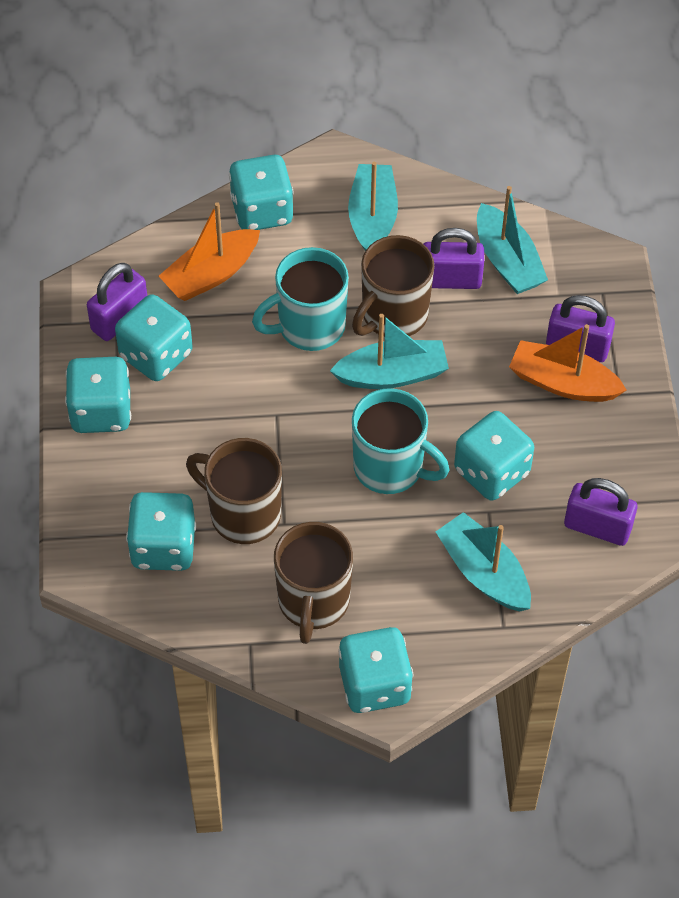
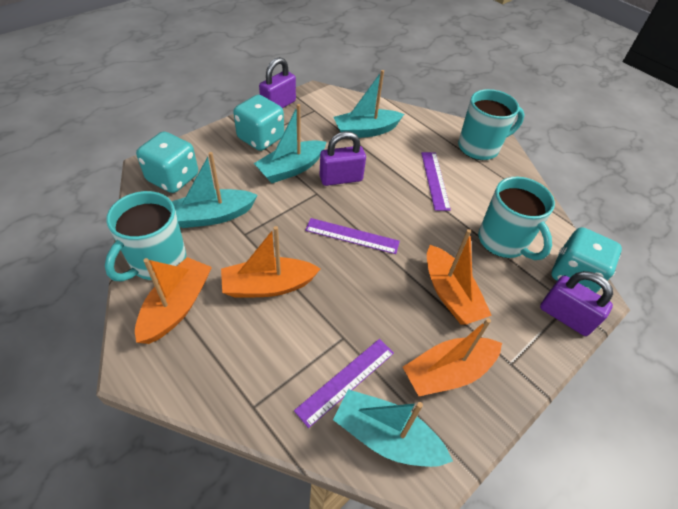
brown mug: [186,438,282,544] [274,522,353,644] [352,235,434,337] = 3 -> none = 0
orange boat: [159,202,260,301] [509,324,627,402] = 2 -> [135,257,212,344] [221,226,321,298] [403,318,502,396] [427,229,492,325] = 4
purple padlock: [87,263,147,341] [424,228,484,289] [546,295,615,362] [564,478,637,546] = 4 -> [259,57,296,108] [319,131,366,186] [540,271,613,336] = 3
purple ruler: none = 0 -> [294,339,394,428] [305,218,400,254] [421,152,451,211] = 3
turquoise dice: [65,357,131,433] [115,294,193,381] [126,492,196,571] [229,155,294,230] [338,627,413,713] [454,411,534,501] = 6 -> [136,132,198,193] [233,95,284,151] [552,227,622,293] = 3
turquoise mug: [252,247,349,351] [352,388,450,494] = 2 -> [105,191,186,282] [458,89,525,160] [478,177,555,260] = 3

